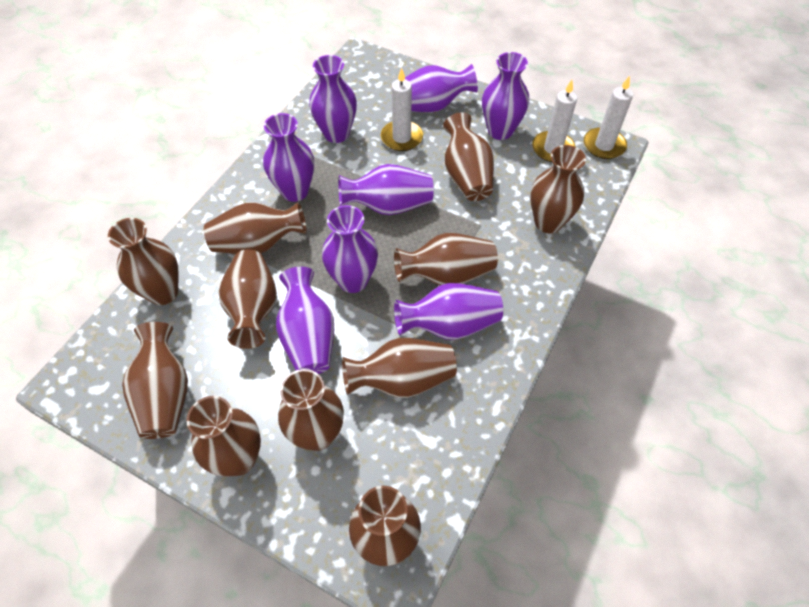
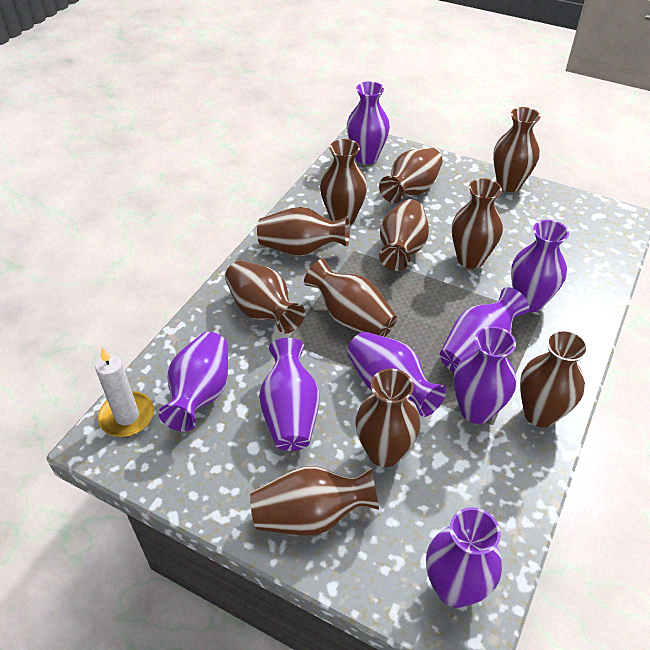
white candle: [381,68,423,151] [532,80,577,162] [584,76,633,159] = 3 -> [95,347,154,437] = 1

